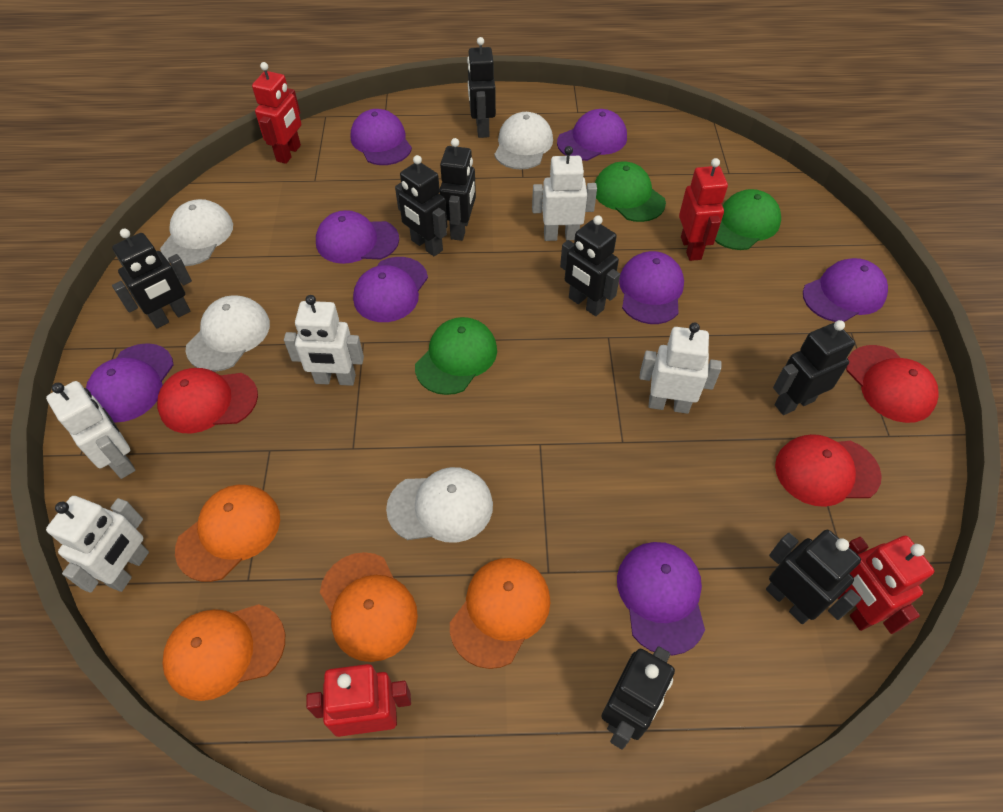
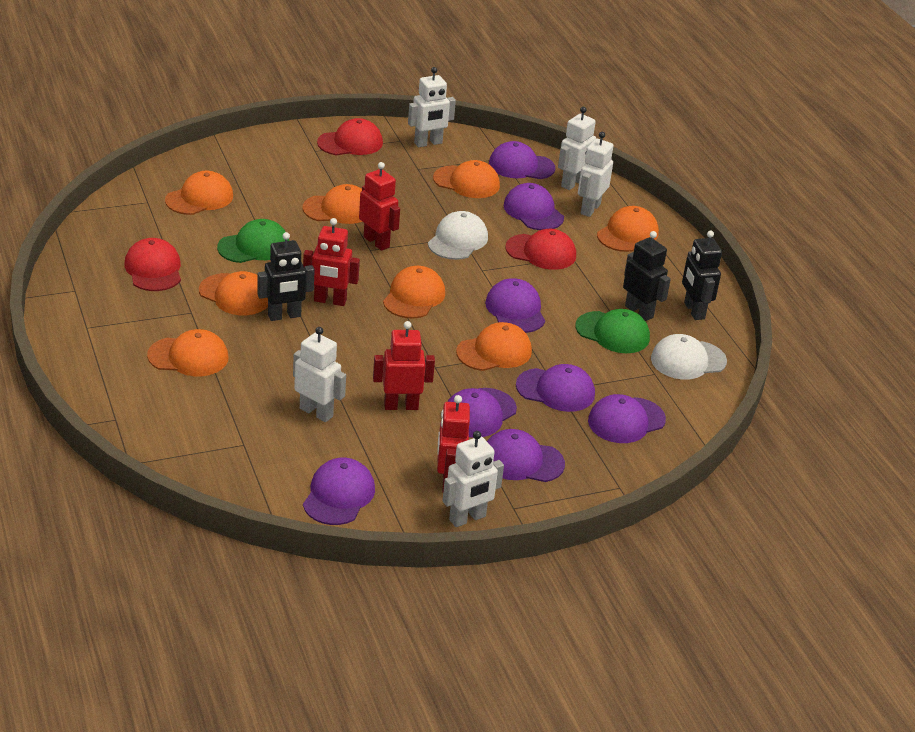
black robot: [112,229,192,328] [395,155,447,257] [440,138,476,241] [467,37,496,138] [560,215,620,316] [601,646,675,750] [766,530,861,624] [773,320,855,415] = 8 -> [257,232,315,321] [623,231,671,321] [682,231,722,320] = 3
green cap: [415,317,497,395] [595,161,666,222] [715,189,781,250] = 3 -> [217,219,289,263] [575,309,650,353] = 2
orange cap: [162,604,285,701] [175,485,280,582] [320,552,418,662] [450,558,551,669] = 4 -> [147,329,228,376] [165,171,233,215] [199,271,268,315] [302,184,362,224] [383,266,445,318] [433,160,500,198] [456,322,532,371] [597,206,659,252] = 8
white cap: [160,199,233,266] [185,295,270,372] [386,467,493,543] [494,112,553,170] = 4 -> [428,211,488,260] [651,334,727,380] = 2

